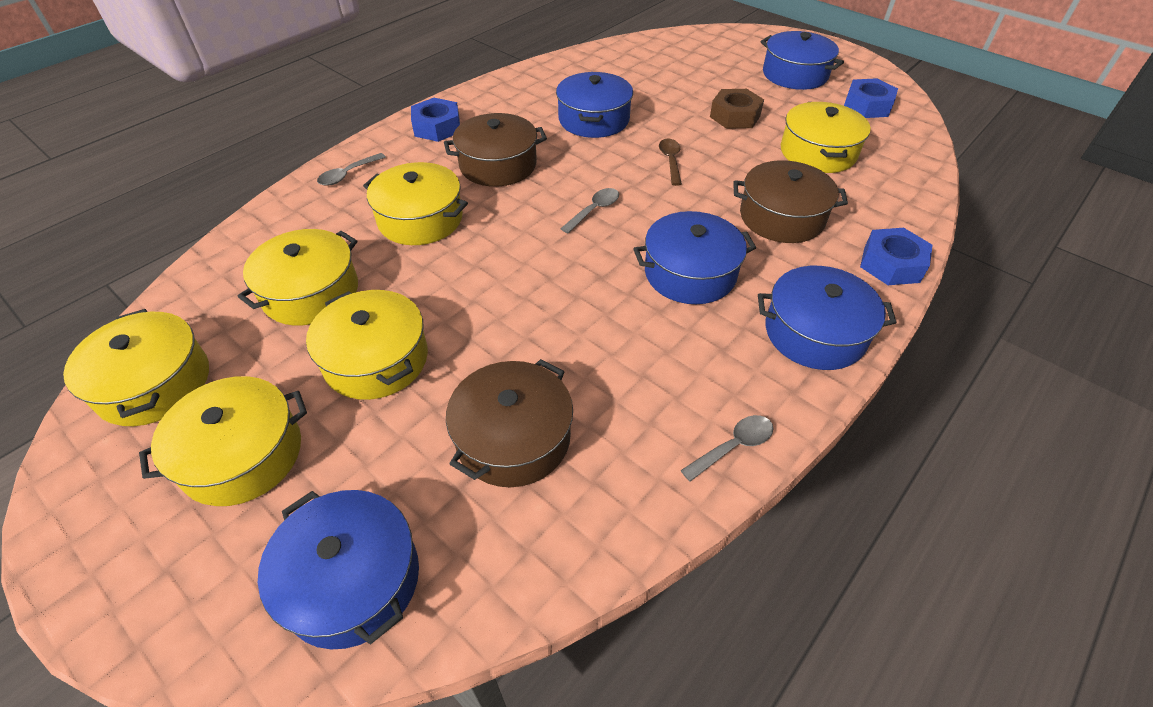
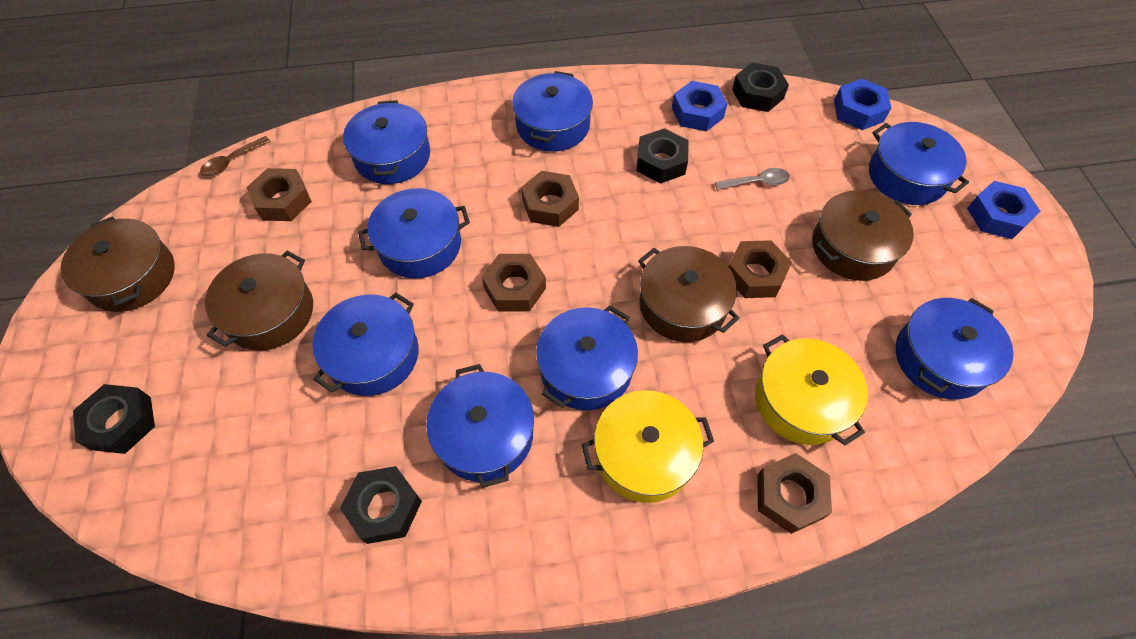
black nut: none = 0 -> [73,384,155,454] [340,466,422,544] [637,128,688,184] [732,63,789,112] = 4
blue pot: [258,490,419,649] [556,72,633,138] [633,211,756,304] [758,266,896,370] [761,31,844,90] = 5 -> [312,292,419,396] [343,100,430,184] [358,188,470,278] [426,364,534,488] [512,71,593,152] [536,305,638,410] [869,122,969,205] [896,298,1014,399] = 8
brown nut: [710,89,764,129] = 1 -> [246,168,312,221] [482,254,546,311] [521,171,579,227] [728,240,792,298] [757,453,832,534] = 5
brown pot: [444,113,547,187] [446,359,573,487] [733,160,848,243] = 3 -> [61,217,175,312] [205,251,313,350] [638,246,739,342] [812,190,914,281] = 4
grey spoon: [317,153,386,186] [560,188,619,233] [680,415,773,481] = 3 -> [715,168,790,190] = 1
yellow pot: [63,309,209,426] [139,376,307,506] [238,229,358,326] [306,290,428,400] [363,162,468,245] [781,102,871,173] = 6 -> [581,390,714,503] [755,334,868,445] = 2

